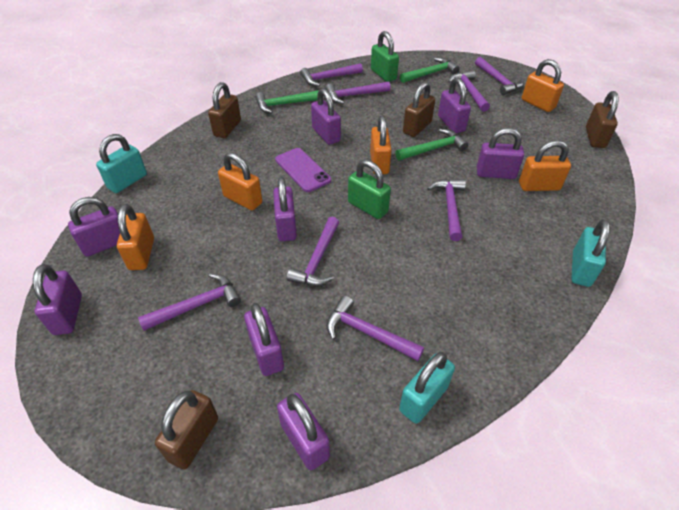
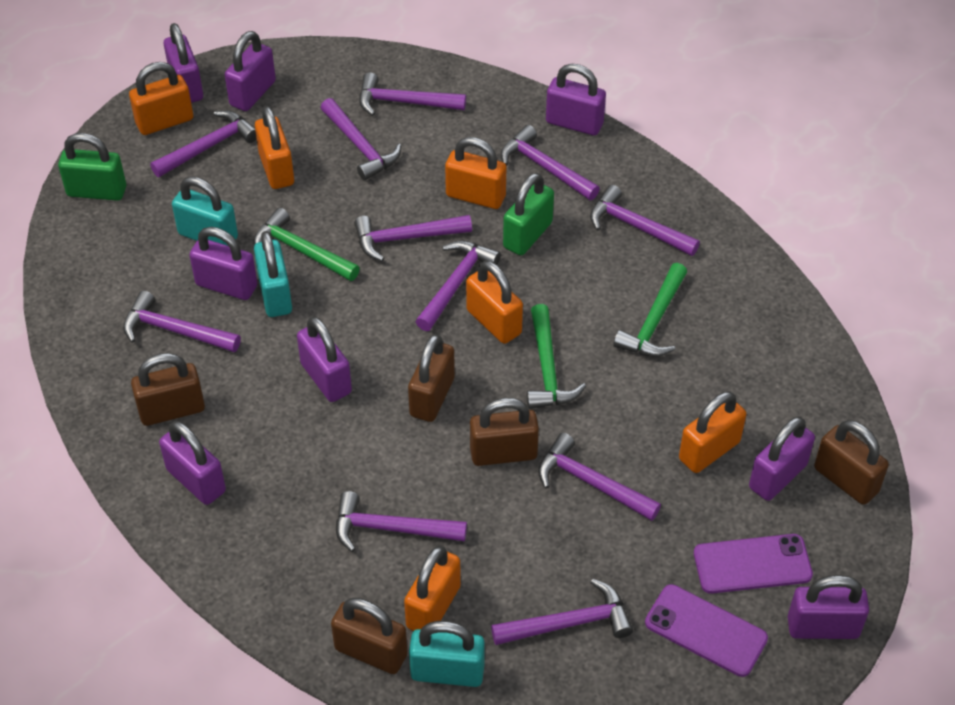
brown padlock: [155,390,218,469] [208,82,241,138] [403,82,435,137] [586,91,619,148] = 4 -> [131,353,205,426] [331,598,408,674] [408,334,455,422] [470,398,539,466] [814,420,889,505] = 5
orange padlock: [117,204,154,270] [218,152,262,210] [370,116,392,174] [519,140,571,191] [522,59,564,112] = 5 -> [129,62,193,135] [255,106,294,189] [404,546,461,631] [445,137,506,209] [466,260,523,344] [679,391,746,473] = 6
purple hammer: [138,274,241,331] [287,217,339,286] [300,63,363,86] [325,82,390,104] [327,296,424,361] [427,179,466,241] [448,70,490,112] [475,57,524,95] = 8 -> [123,291,241,352] [150,110,257,177] [321,98,401,180] [336,491,467,552] [354,215,472,261] [359,73,466,116] [415,241,501,331] [491,579,633,645] [501,125,600,200] [538,433,661,521] [590,185,700,256] = 11
purple phone: [275,148,331,192] = 1 -> [645,584,768,677] [694,534,813,594] = 2

